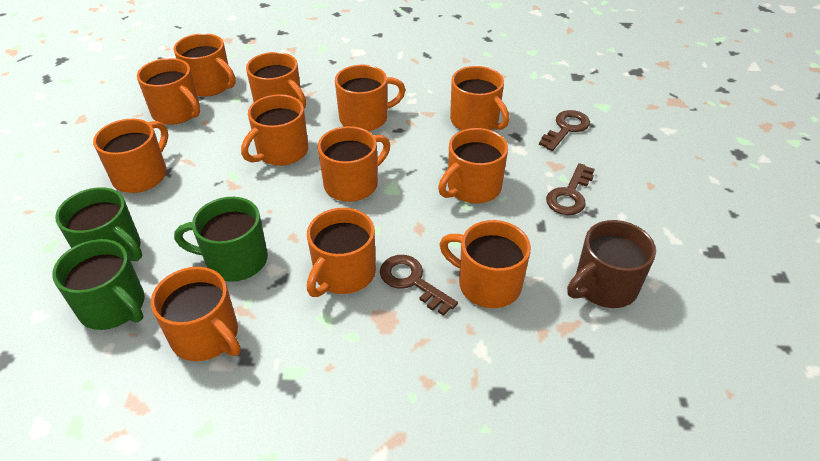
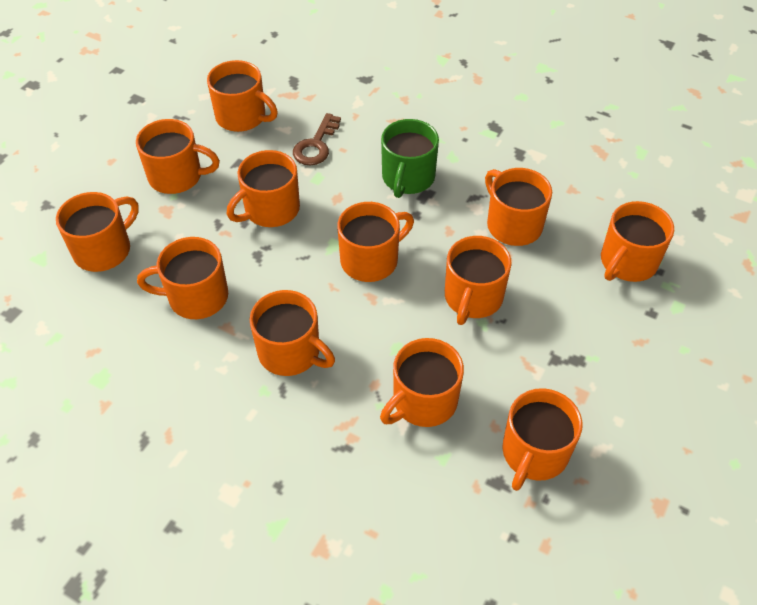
brown key: [380,255,458,316] [539,110,590,151] [546,163,595,215] = 3 -> [293,113,341,165] = 1
brown mug: [567,220,656,308] = 1 -> none = 0
green mug: [52,239,145,330] [55,187,142,261] [174,197,268,282] = 3 -> [381,119,439,198] = 1

